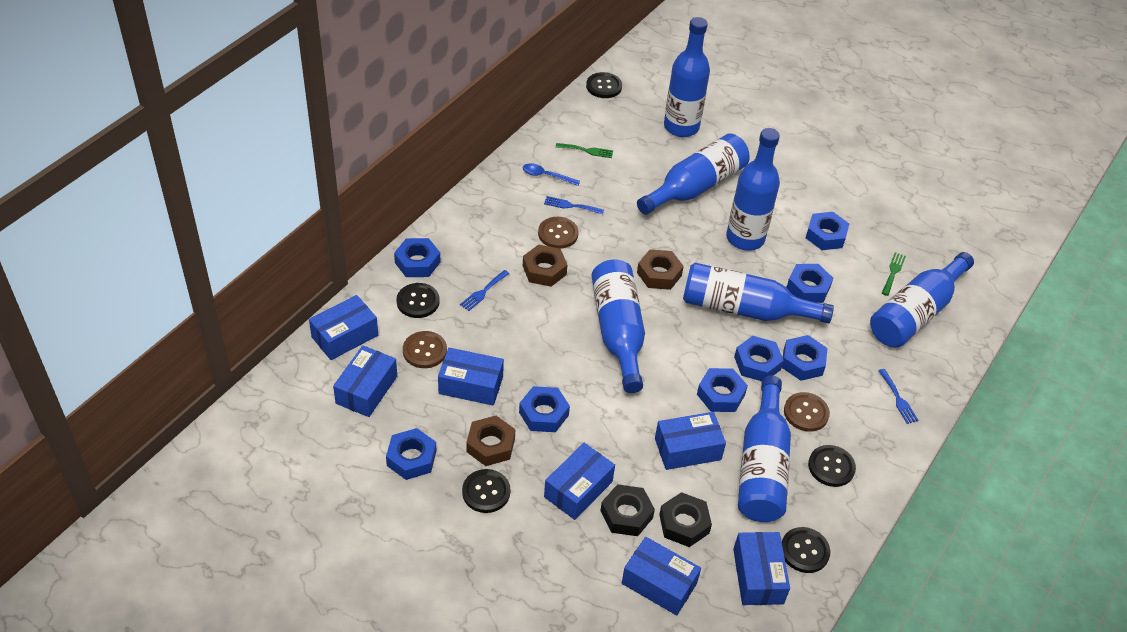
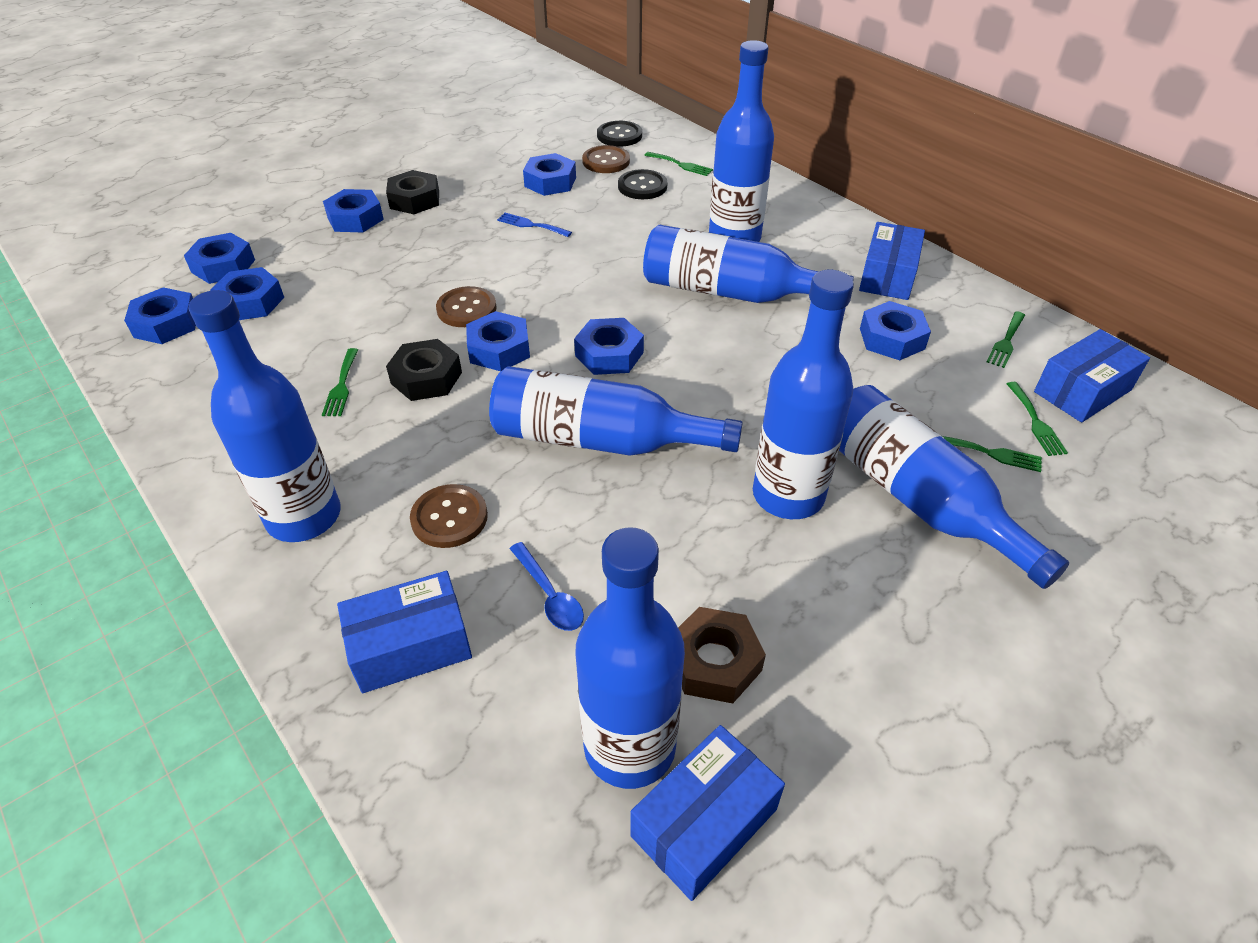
black button: [397,283,440,318] [462,469,510,513] [586,72,622,98] [782,527,830,573] [808,445,856,487] = 5 -> [597,121,642,147] [618,169,667,199] = 2
blue box: [309,295,378,360] [333,346,397,417] [438,348,504,406] [544,443,615,520] [622,537,701,615] [655,412,726,470] [733,532,790,605] = 7 -> [337,571,472,693] [631,725,785,901] [859,222,925,300] [1034,329,1150,423] = 4
blue fork: [460,270,509,311] [544,196,604,214] [878,369,919,424] = 3 -> [497,213,572,237] = 1
brown nut: [466,416,515,466] [523,244,567,287] [637,249,684,290] = 3 -> [678,607,766,703] = 1
green fork: [556,143,613,158] [882,252,906,296] = 2 -> [322,348,358,416] [644,152,713,176] [942,436,1042,472] [986,311,1025,368] [1007,382,1068,456] = 5

